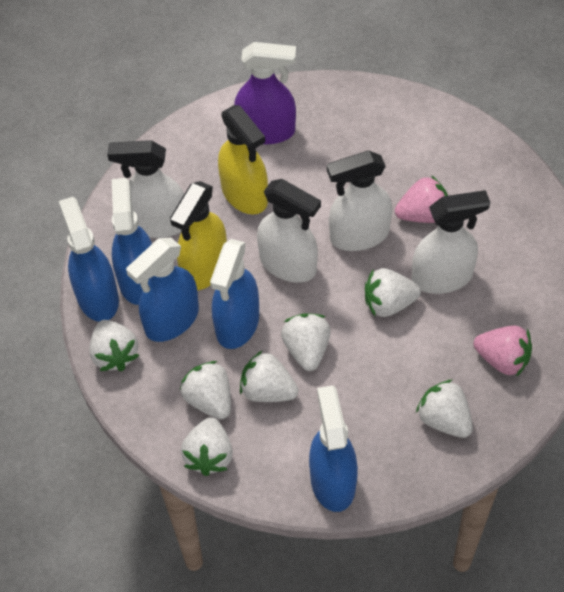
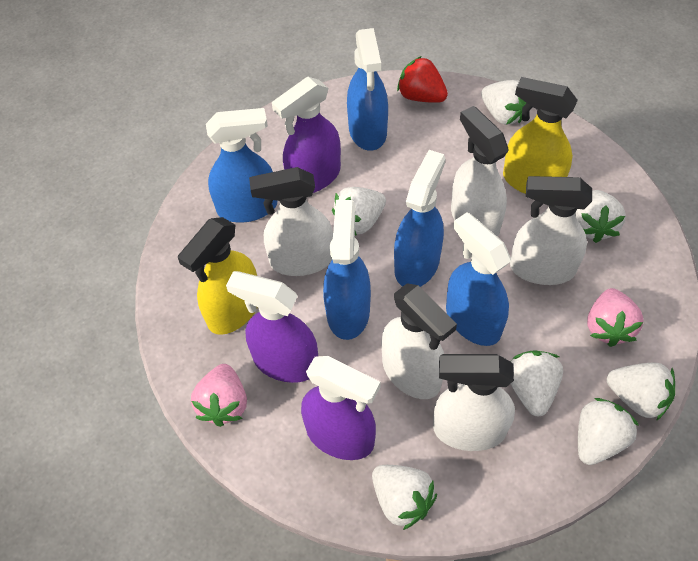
purple spray bottle: [234,42,296,144] = 1 -> [226,271,318,383] [272,77,341,193] [301,356,380,460] = 3
red strawberry: none = 0 -> [397,56,448,103] = 1
white spray bottle: [107,140,184,238] [257,179,321,283] [327,151,392,251] [412,190,490,294] = 4 -> [249,167,333,276] [381,284,457,399] [433,354,515,451] [451,106,508,237] [510,176,592,285] = 5

